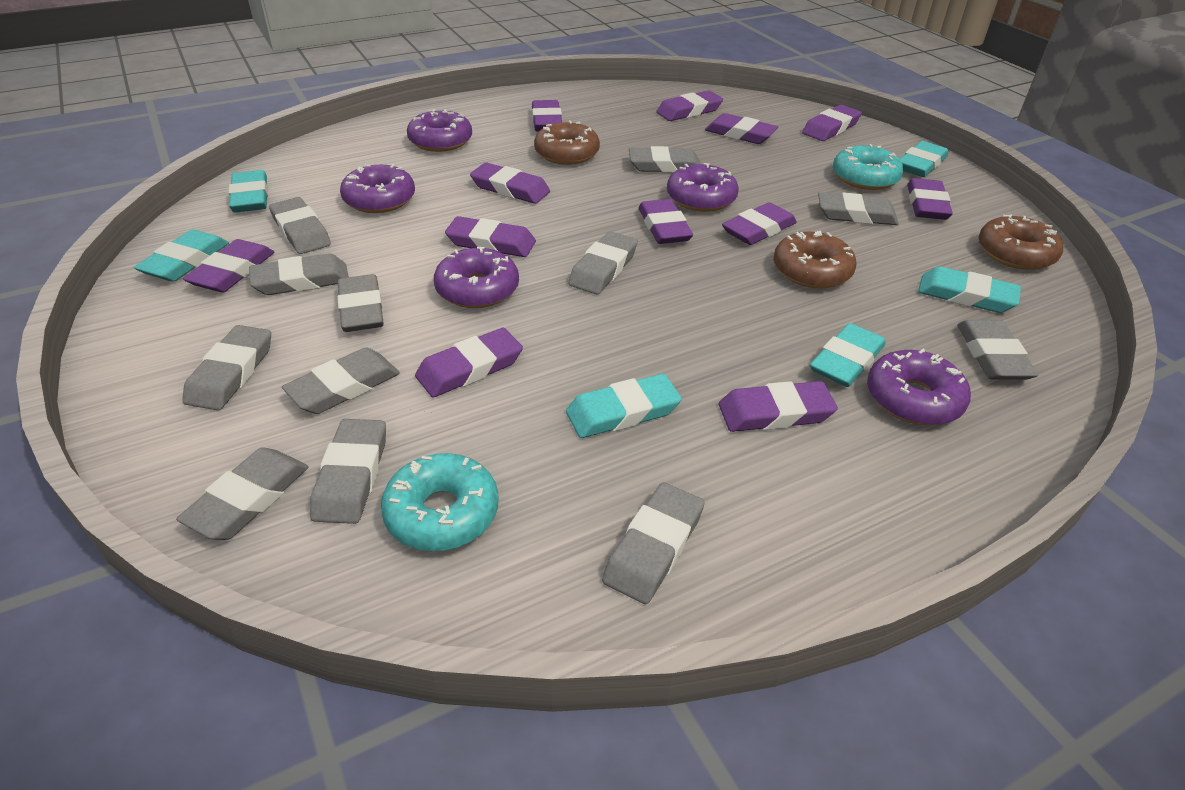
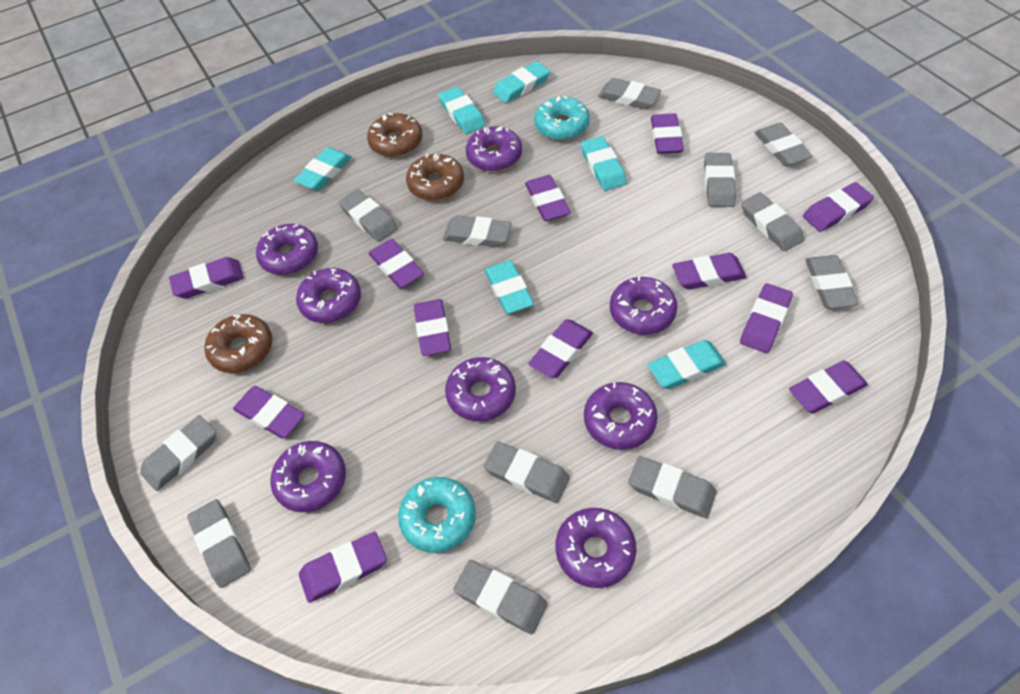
purple donut: [340,164,415,213] [407,109,472,152] [434,247,519,308] [667,163,739,212] [867,349,971,425] = 5 -> [256,224,318,275] [270,441,346,512] [296,268,361,323] [445,357,516,421] [466,126,522,171] [555,508,636,588] [584,382,658,450] [610,276,678,335] = 8

